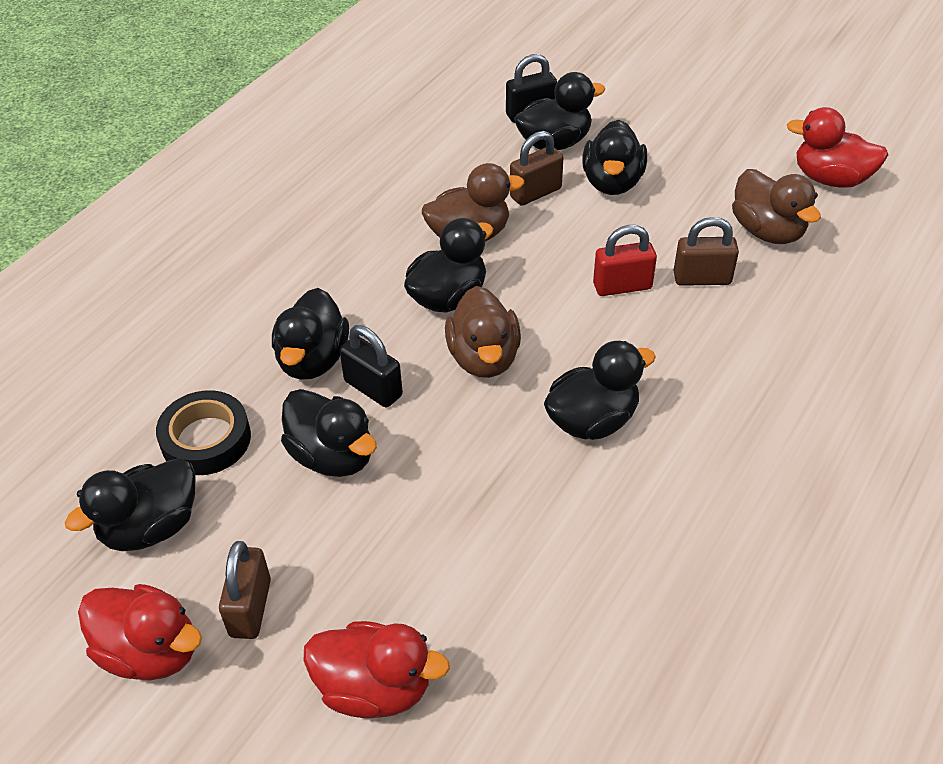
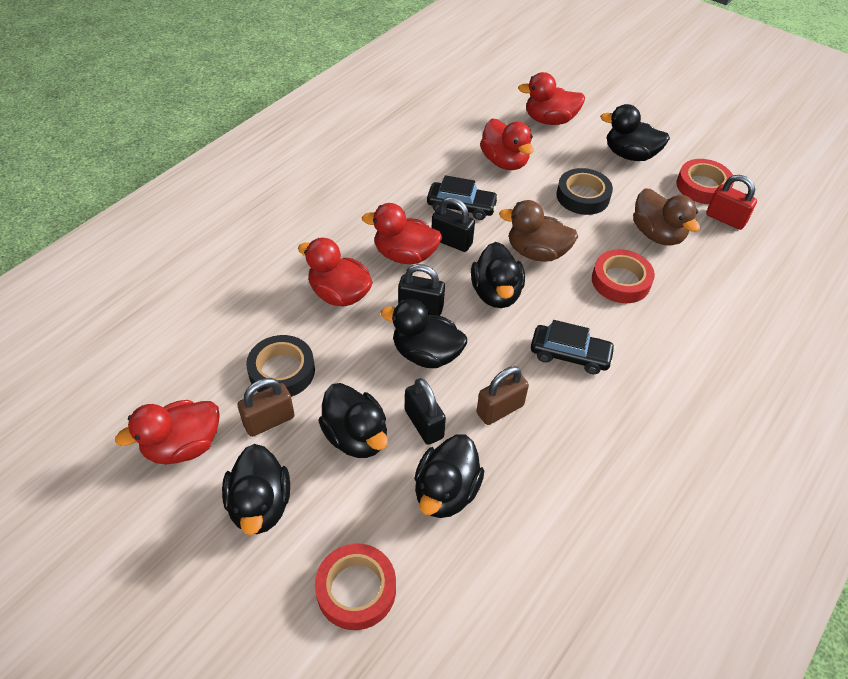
black car: none = 0 -> [427,175,499,220] [531,320,616,374] = 2
black duck: [65,458,196,551] [272,288,349,380] [281,389,377,477] [404,218,493,312] [514,72,605,150] [544,341,656,440] [582,120,647,195] = 7 -> [222,444,290,535] [318,383,388,458] [381,299,467,368] [414,434,484,518] [471,242,525,308] [600,104,670,161] = 6
black padlock: [339,325,403,407] [506,54,557,123] = 2 -> [398,264,445,316] [405,378,446,445] [432,197,475,252] = 3
black tape: [156,390,251,475] = 1 -> [246,335,315,397] [556,168,613,215] = 2
brown duck: [422,163,524,242] [445,286,521,378] [732,169,821,244] = 3 -> [499,200,578,262] [633,188,700,246] = 2
brown padlock: [219,541,271,639] [510,131,564,206] [673,217,739,286] = 3 -> [237,378,295,437] [476,366,529,425] = 2
red duck: [78,584,202,680] [304,621,450,718] [787,107,888,188] = 3 -> [115,400,220,464] [298,238,373,306] [362,203,442,264] [480,119,534,170] [518,72,585,125] = 5
red tape: none = 0 -> [315,544,396,630] [592,249,655,303] [676,159,734,204] = 3

